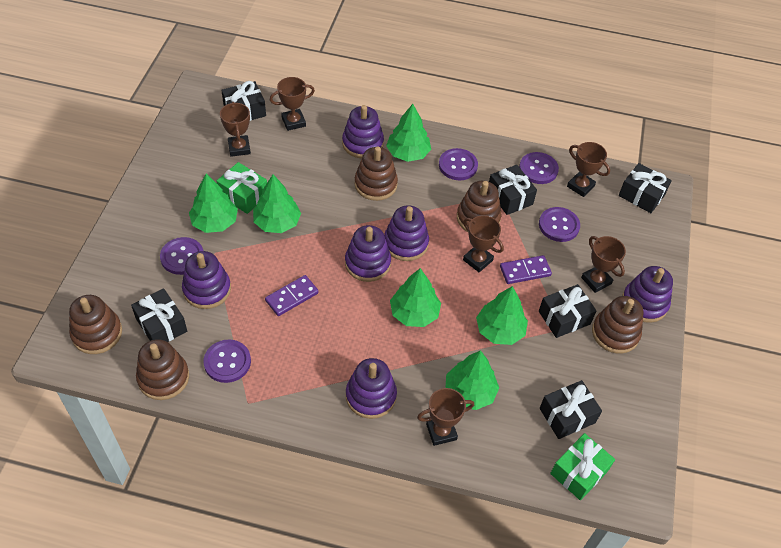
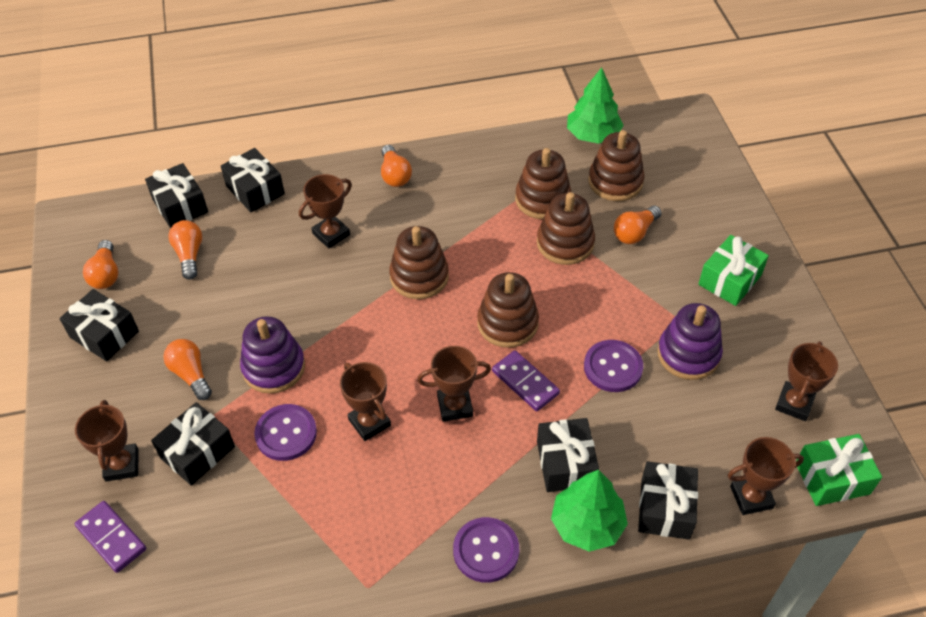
green tree: [189,174,238,233] [253,174,301,233] [386,104,431,162] [390,268,441,327] [445,350,499,410] [476,286,528,345] = 6 -> [551,470,628,552] [567,67,624,144] = 2
orange light bulb: none = 0 -> [83,240,119,289] [163,339,212,400] [169,220,202,280] [381,145,412,187] [614,206,662,244] = 5
purple button: [160,237,203,275] [204,340,251,383] [439,148,478,180] [519,152,559,184] [539,207,580,242] = 5 -> [254,404,317,461] [453,517,519,583] [584,340,643,392] = 3
purple stacking toy: [182,251,231,309] [342,105,384,159] [345,225,391,282] [346,358,397,419] [384,205,429,261] [622,266,673,323] = 6 -> [240,316,305,394] [657,303,723,380] = 2

